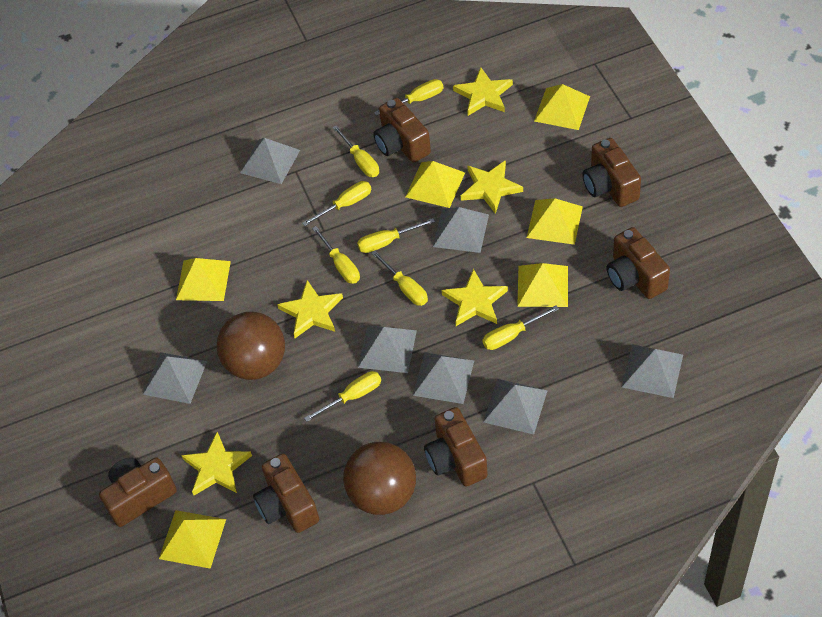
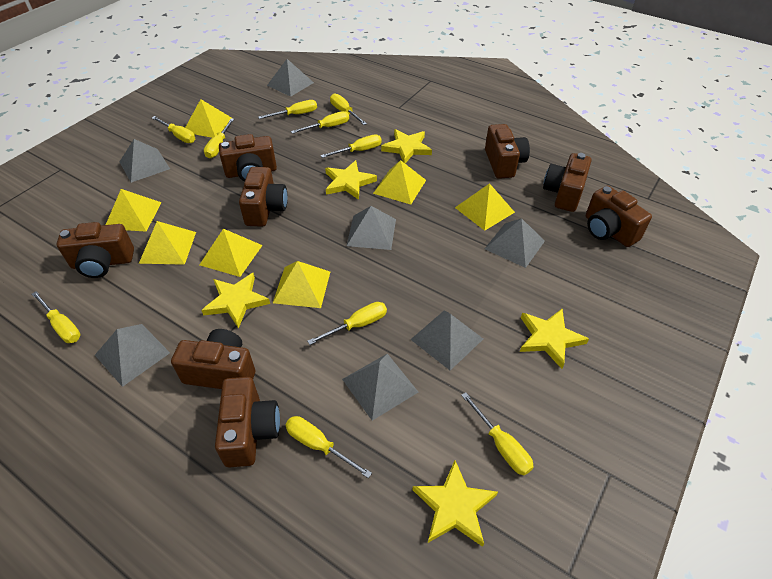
brown ball: [216,312,285,380] [343,442,416,515] = 2 -> none = 0
brown camera: [99,457,177,527] [253,454,319,533] [373,98,431,163] [424,407,488,487] [582,138,641,207] [606,227,670,299] = 6 -> [57,222,134,278] [171,329,255,389] [215,377,280,468] [219,134,277,181] [239,167,288,227] [485,124,530,179] [543,153,591,212] [586,186,652,247] = 8
yellow pyramid: [159,510,226,569] [176,258,231,301] [406,161,465,208] [517,263,568,307] [527,198,583,245] [534,84,590,130] = 6 -> [106,189,162,232] [139,221,196,265] [185,99,233,138] [200,229,263,277] [273,261,330,308] [373,160,426,205] [455,183,515,231] = 7
yellow screwdriver: [302,181,372,226] [304,371,381,422] [312,226,360,284] [333,125,379,177] [357,218,435,253] [371,251,428,306] [374,79,444,116] [482,305,559,350] = 8 -> [32,291,81,343] [152,116,195,143] [204,118,234,158] [258,100,317,119] [286,416,372,478] [291,111,349,134] [307,302,387,345] [321,135,382,158] [330,93,367,125] [461,392,533,475] = 10

